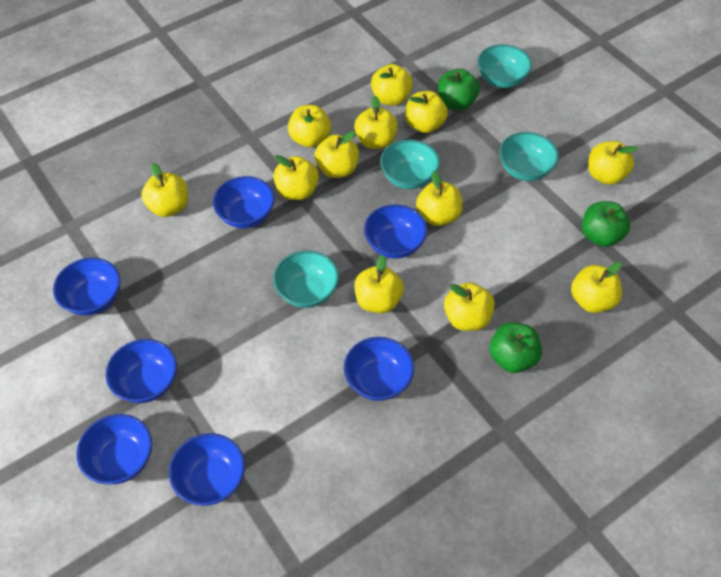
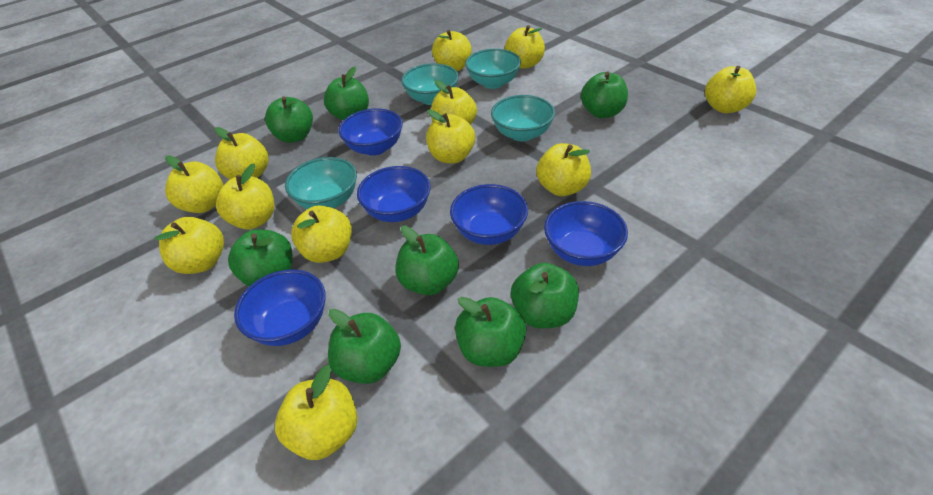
blue bowl: [53,258,121,316] [77,414,152,484] [106,339,177,403] [169,433,245,506] [213,176,275,229] [344,337,414,401] [364,204,427,259] = 7 -> [234,269,326,346] [338,108,403,156] [357,166,431,222] [450,184,528,245] [544,201,628,266] = 5
green apple: [438,69,480,110] [489,322,542,373] [582,201,630,247] = 3 -> [228,230,292,286] [265,96,313,143] [324,67,369,120] [328,309,401,384] [395,226,459,295] [455,297,527,367] [511,263,579,329] [581,72,628,118] = 8

